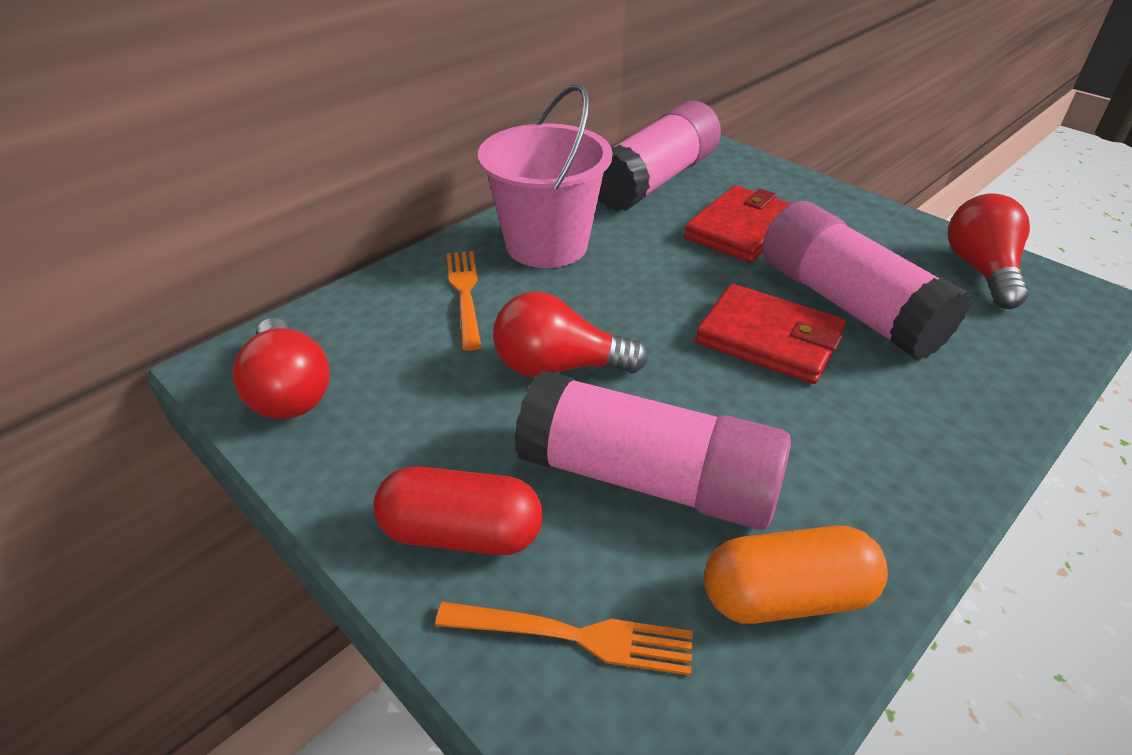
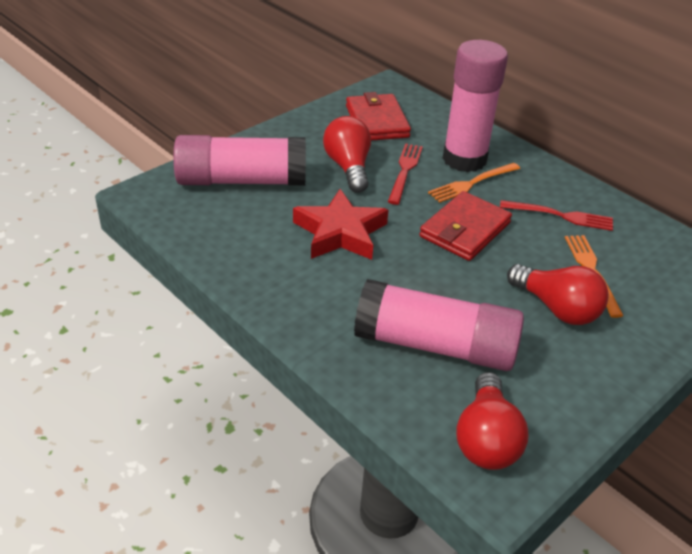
orange capsule: [704,525,888,624] = 1 -> none = 0
pink bucket: [478,84,613,268] = 1 -> none = 0
red capsule: [373,466,543,555] = 1 -> none = 0
red fork: none = 0 -> [388,143,423,205] [500,200,613,231] = 2
red star: none = 0 -> [293,189,388,260] = 1

